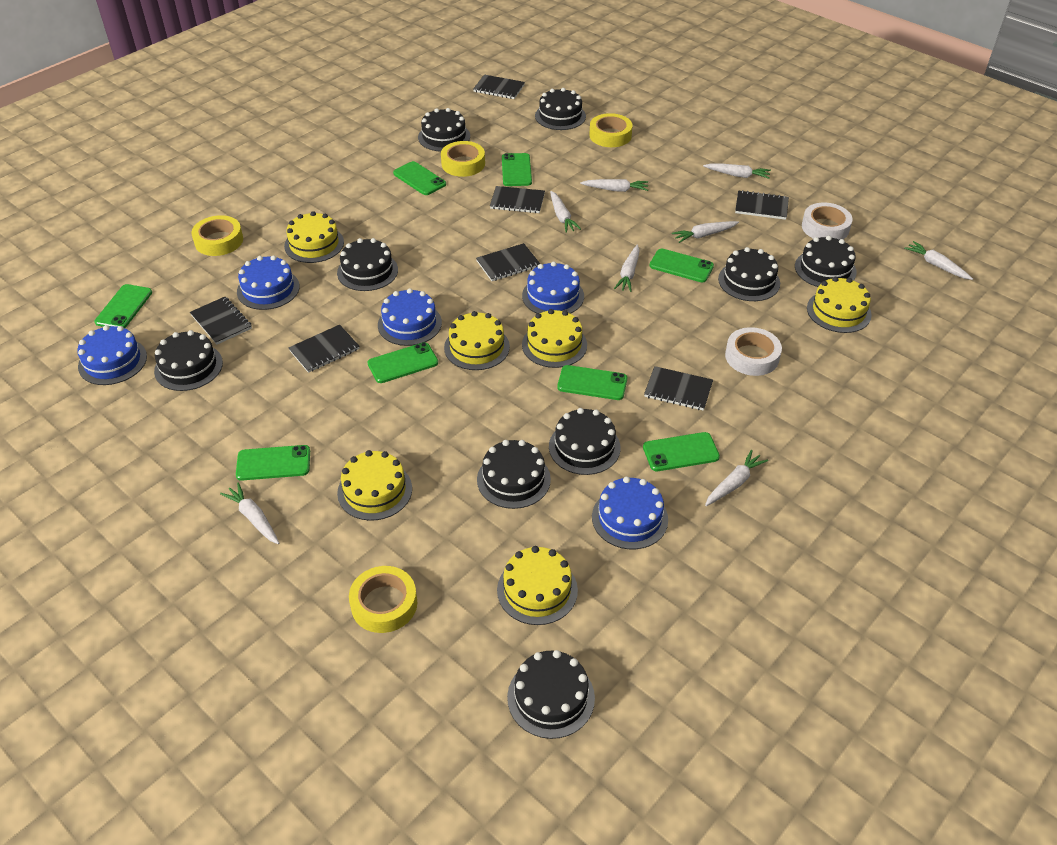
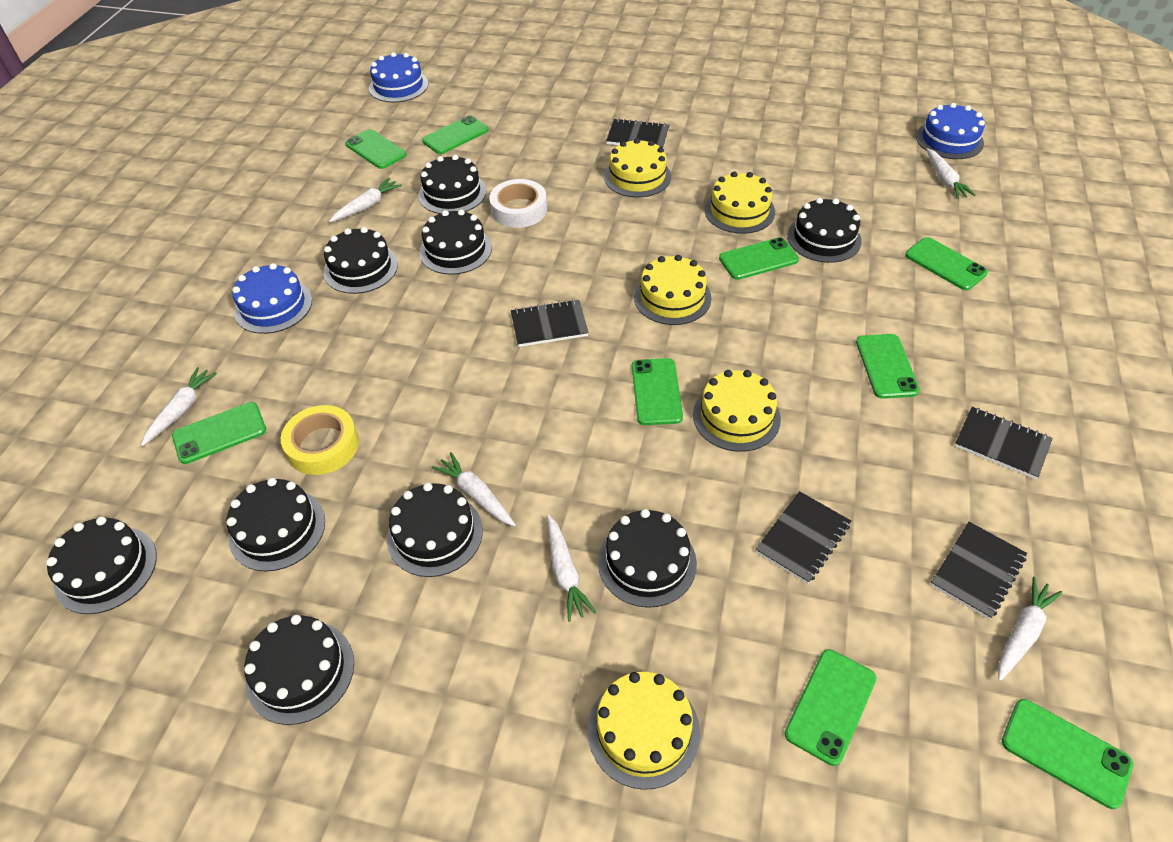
black notebook: [190,297,252,345] [289,324,360,373] [473,75,525,99] [476,243,540,281] [490,186,545,213] [644,366,713,411] [735,190,789,220] = 7 -> [511,299,588,347] [606,118,669,148] [756,491,851,584] [931,522,1027,619] [955,407,1053,479] = 5
blue cake: [77,325,147,385] [237,255,300,310] [378,288,442,346] [522,261,584,314] [592,476,668,549] = 5 -> [232,263,312,334] [369,52,428,103] [916,103,985,159] = 3
green phone: [95,284,152,328] [236,445,310,481] [368,342,438,383] [393,161,446,195] [502,153,532,186] [557,365,627,400] [643,432,720,471] [649,249,714,282] = 8 -> [172,402,266,464] [345,129,407,169] [422,115,488,154] [632,358,683,425] [719,237,799,280] [784,649,876,766] [856,334,920,399] [905,237,988,290] [1002,699,1133,809] = 9
white carrot: [220,483,279,544] [550,191,581,233] [580,179,648,192] [614,245,640,292] [672,221,739,243] [703,163,771,179] [705,450,768,506] [904,241,973,280] = 8 -> [141,367,217,446] [329,178,402,222] [432,452,516,527] [547,515,596,621] [926,148,976,199] [998,577,1062,681] = 6
white tape: [725,327,782,376] [802,203,852,240] = 2 -> [489,179,547,228] = 1
yellow cake: [284,211,344,263] [337,450,412,521] [444,311,510,370] [497,546,578,625] [522,309,587,368] [807,277,872,333] = 6 -> [588,672,700,790] [604,138,671,197] [634,255,711,325] [693,370,781,452] [704,172,775,234] = 5
yellow tape: [192,215,243,256] [349,566,417,633] [441,141,485,177] [589,113,633,147] = 4 -> [281,405,359,475] = 1

